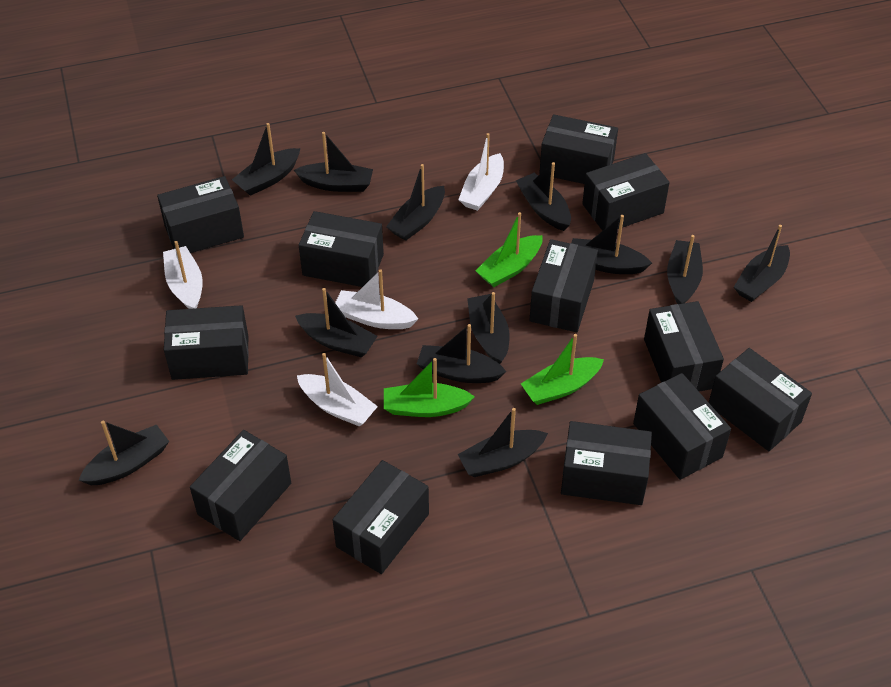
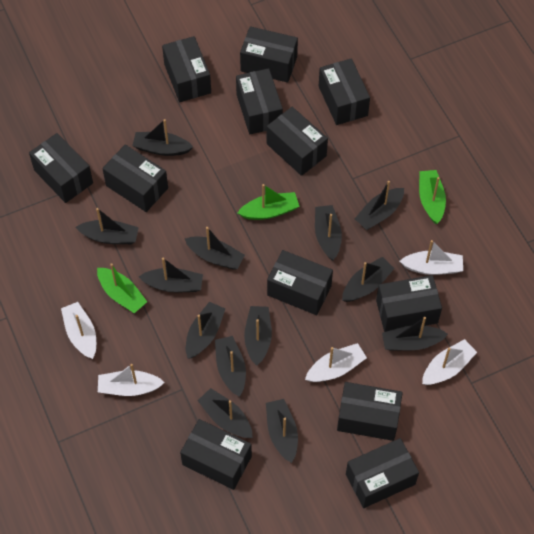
black boat: [79,421,169,485] [232,123,300,196] [294,132,373,192] [295,288,377,357] [386,164,445,241] [417,324,507,383] [458,408,548,477] [467,292,510,364] [516,162,571,231] [572,215,652,274] [667,235,703,304] [734,225,790,302] = 12 -> [76,208,139,244] [132,119,193,156] [139,258,203,292] [185,227,245,270] [186,302,225,359] [198,388,253,438] [215,336,246,397] [244,306,272,366] [266,399,298,463] [315,205,342,260] [342,257,395,302] [355,181,404,230] [382,317,448,351] = 13
white boat: [163,241,203,309] [297,353,378,427] [335,270,418,329] [458,133,504,211] = 4 -> [61,302,96,359] [98,364,165,396] [305,343,367,382] [400,240,463,275] [422,339,477,385] = 5

